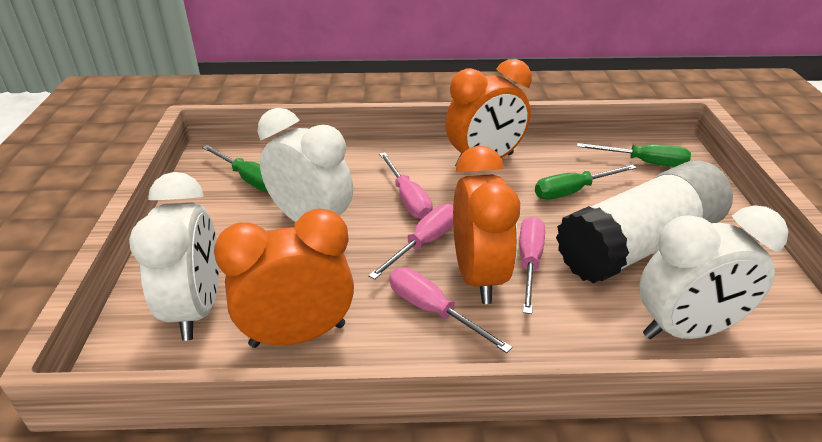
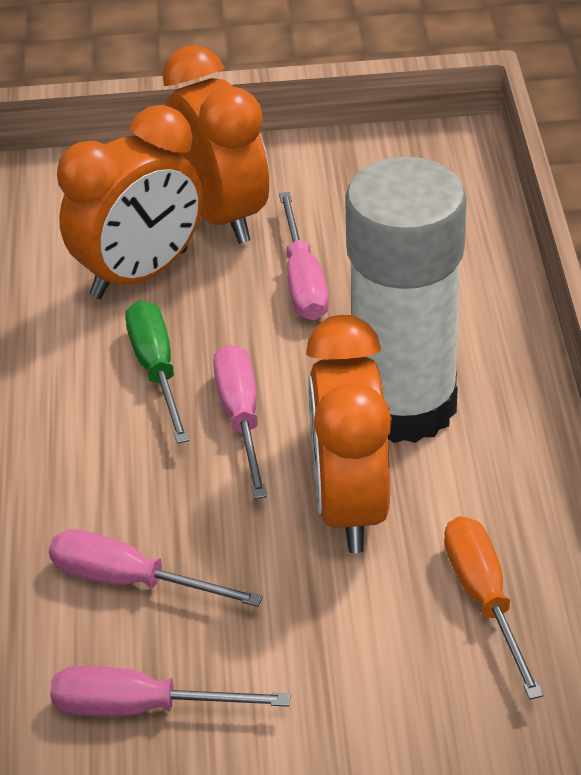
green screwdriver: [202,145,268,192] [535,164,637,200] [577,143,691,167] = 3 -> [125,300,189,444] = 1
orange screwdriver: none = 0 -> [444,516,543,700] = 1
white clock: [129,172,219,341] [258,108,353,222] [639,205,789,339] = 3 -> none = 0

